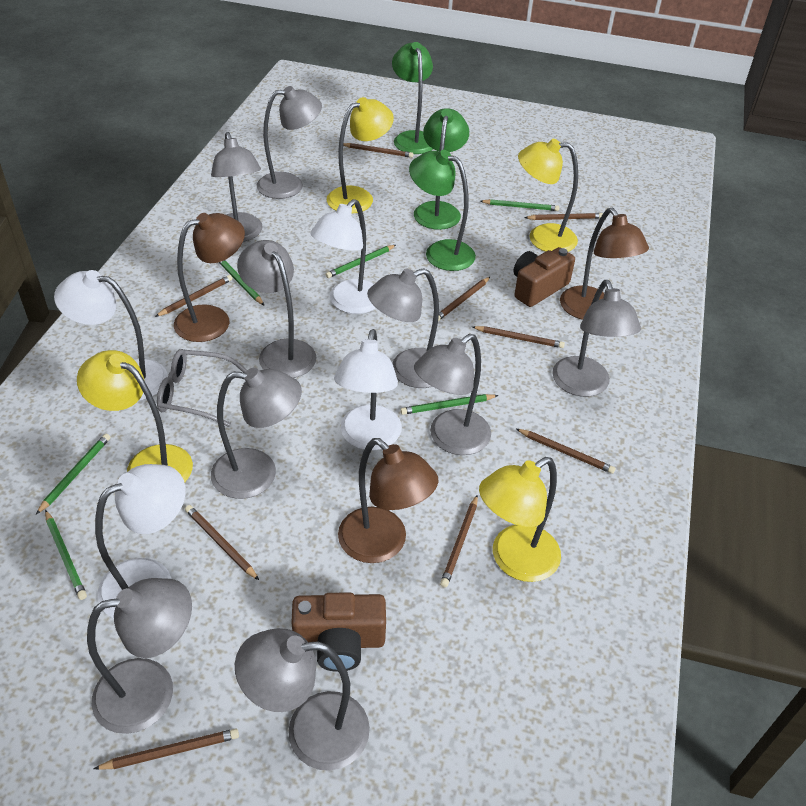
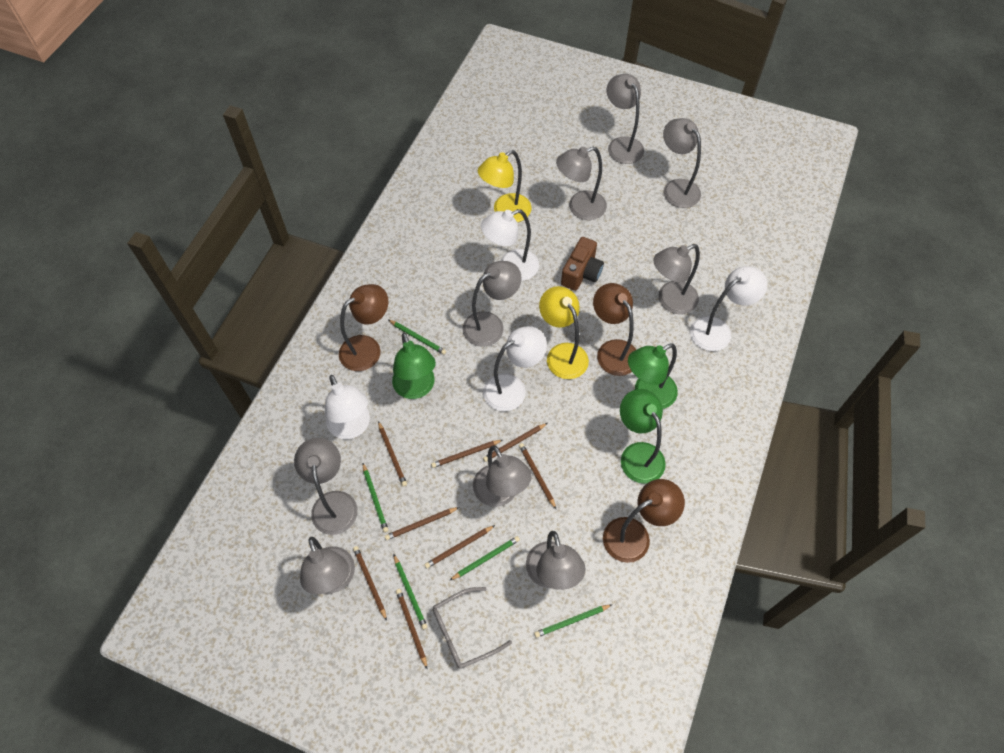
brown camera: [291,592,386,672] [514,247,575,307] = 2 -> [561,237,604,291] = 1
brown pencil: [94,729,239,770] [155,275,233,317] [185,505,259,580] [343,143,413,158] [438,277,490,321] [440,495,478,587] [473,326,565,348] [516,429,616,474] [524,213,603,220] = 9 -> [353,546,387,621] [378,421,407,487] [385,507,459,540] [396,589,427,669] [424,525,495,568] [431,440,503,468] [483,423,547,462] [519,443,556,509] = 8
green pencil: [36,434,110,514] [45,510,87,600] [219,260,265,306] [326,245,396,278] [400,394,499,415] [480,199,559,211] = 6 -> [363,463,389,533] [389,320,446,355] [393,554,428,630] [449,536,520,581] [534,604,612,638] = 5
yellow lamp: [77,350,193,483] [327,97,394,214] [479,457,561,582] [518,139,578,252] = 4 -> [478,150,531,222] [539,286,589,379] = 2

